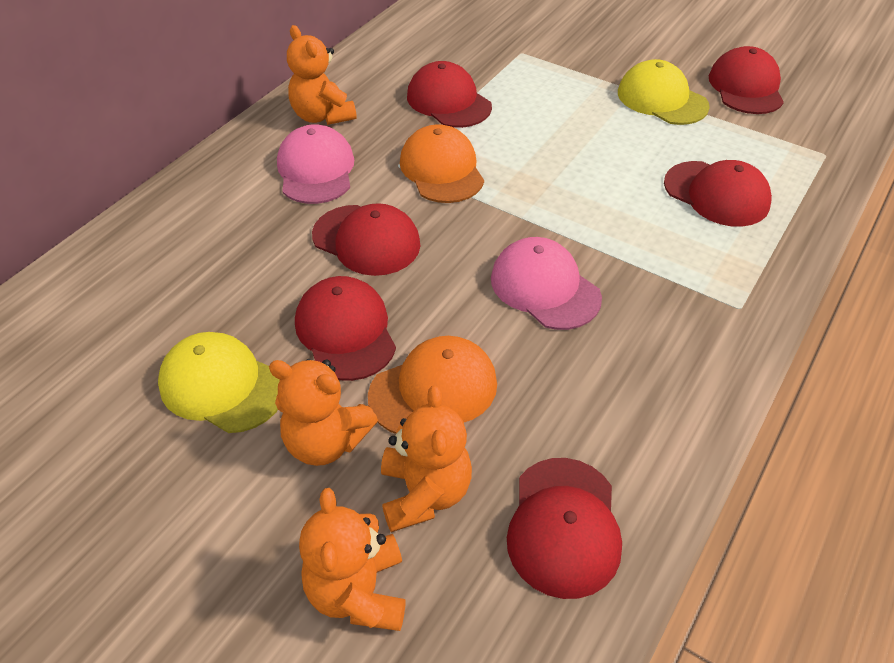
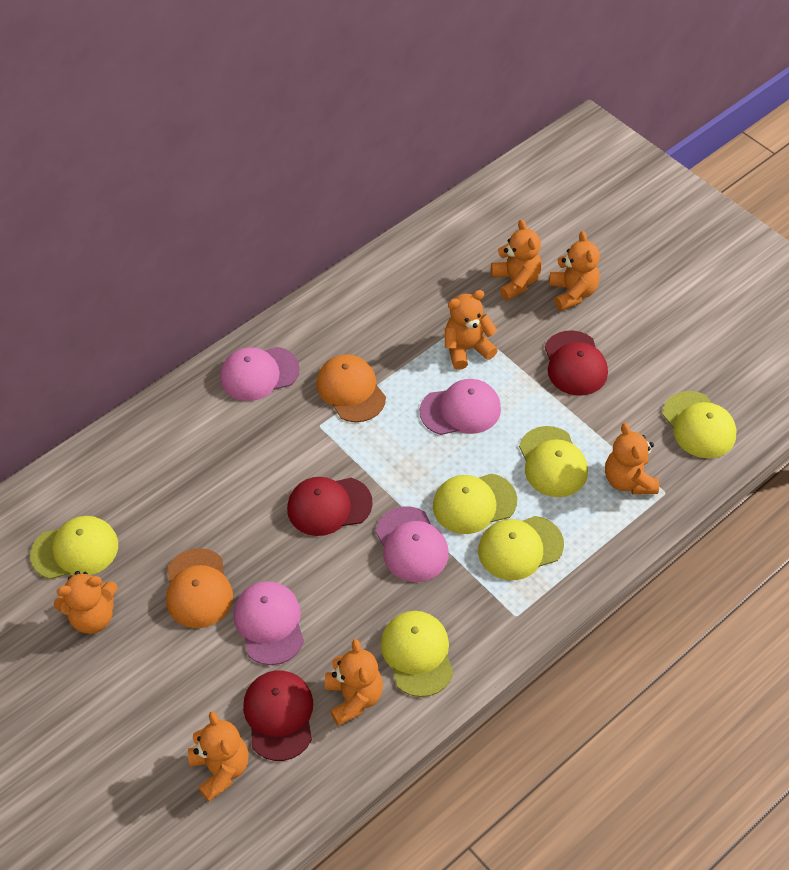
orange teddy bear: [269,359,378,466] [287,25,357,125] [299,488,406,631] [381,385,472,532] = 4 -> [54,571,118,634] [188,711,249,802] [325,639,383,726] [445,290,498,370] [491,219,542,301] [549,231,600,311] [605,423,659,495] = 7
pink cap: [277,124,354,204] [491,237,602,330] = 2 -> [220,347,300,401] [233,581,304,665] [375,506,449,582] [419,379,501,435] = 4
red cap: [295,276,396,381] [312,203,420,276] [407,61,492,128] [507,458,622,599] [664,160,772,227] [709,46,784,114] = 6 -> [243,670,313,761] [287,477,373,536] [545,330,608,396] = 3
yellow cap: [158,332,280,433] [618,59,710,125] = 2 -> [30,516,118,579] [381,611,454,697] [433,473,517,534] [478,516,564,580] [519,426,588,497] [663,391,737,458] = 6

